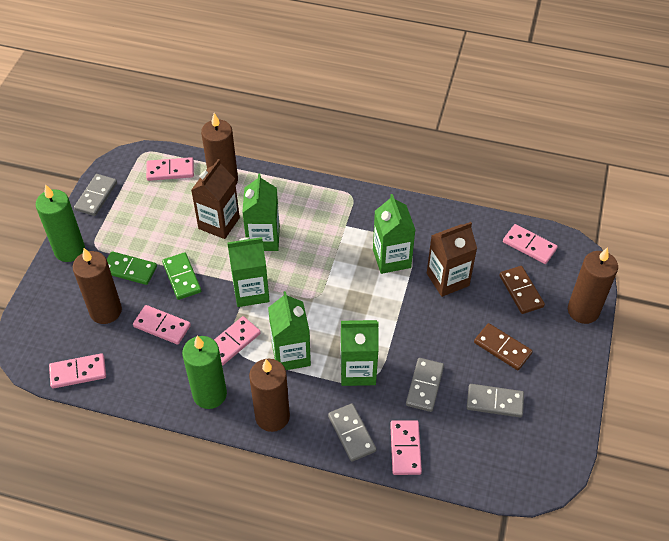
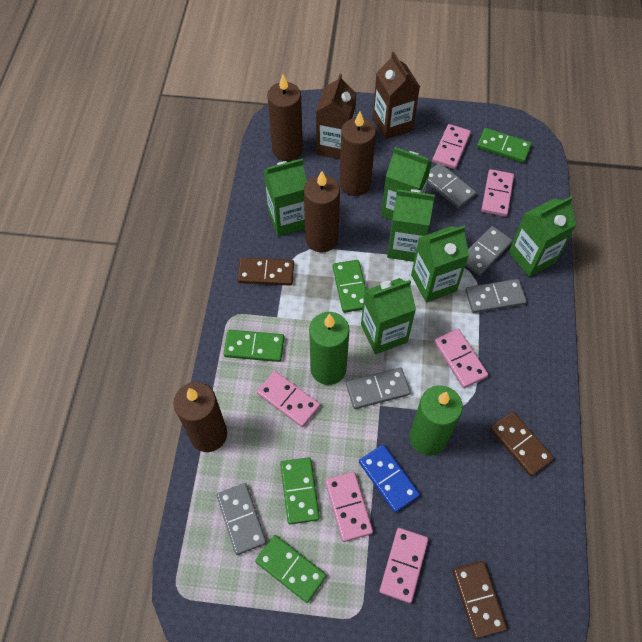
blue domino: none = 0 -> [359,445,420,513] = 1
brown domino: [474,323,533,370] [500,266,545,314] = 2 -> [237,258,294,286] [453,561,507,639] [490,411,554,476] = 3
green carton: [227,237,270,307] [242,174,280,251] [268,291,311,370] [340,320,379,386] [373,194,415,274] = 5 -> [264,159,307,236] [361,278,416,354] [381,147,432,220] [387,189,435,262] [411,226,469,302] [509,196,577,277] = 6
green domino: [107,251,157,285] [162,252,201,300] = 2 -> [224,330,284,362] [255,535,326,603] [280,457,320,525] [333,260,366,313] [477,128,532,163] = 5
grey domino: [74,174,117,216] [328,403,376,462] [406,358,444,412] [467,384,524,417] = 4 -> [217,483,266,555] [346,367,411,409] [427,163,476,209] [465,226,513,276] [465,279,527,313] = 5

